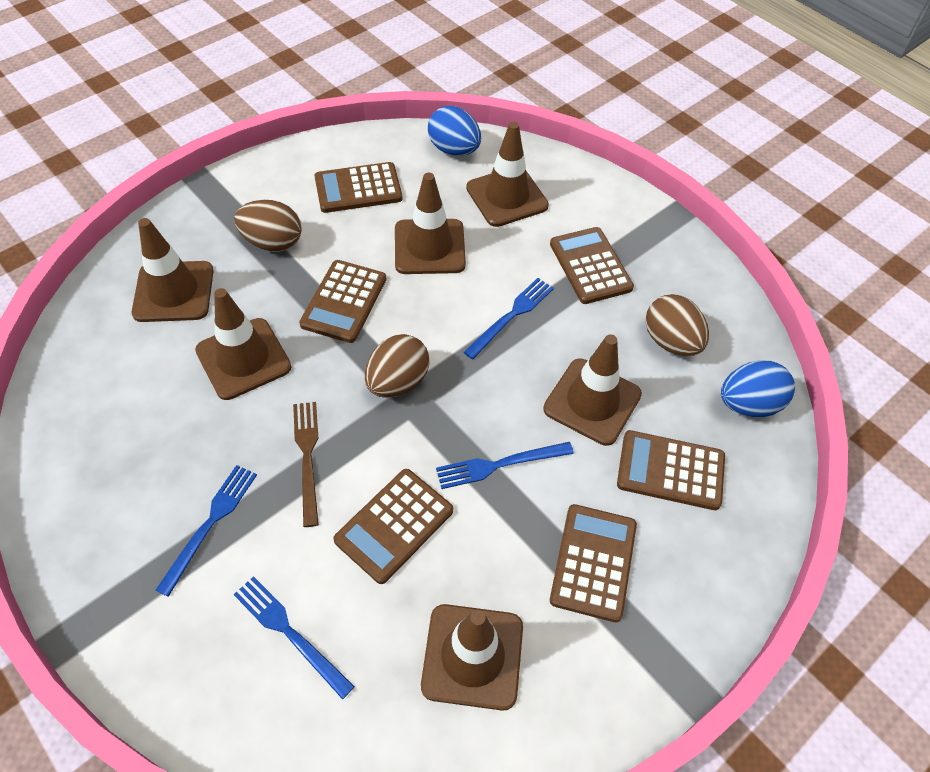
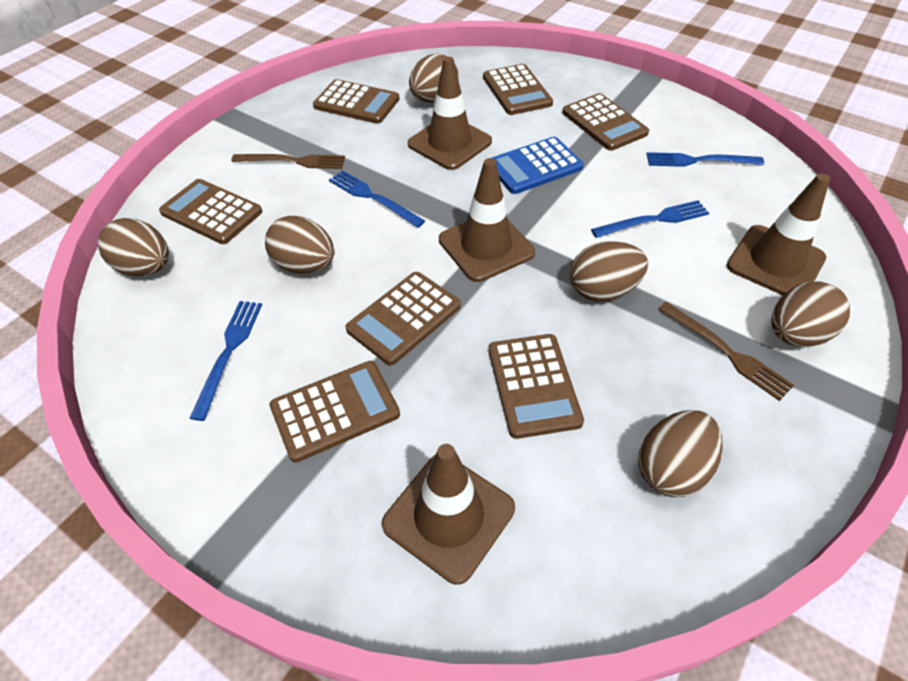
blue calculator: none = 0 -> [492,137,584,194] = 1
blue egg: [428,106,481,156] [721,360,795,417] = 2 -> none = 0
brown calculator: [299,260,386,343] [314,162,402,213] [333,469,453,584] [550,227,634,304] [550,504,637,622] [617,430,725,510] = 6 -> [159,179,262,244] [269,361,400,463] [313,79,399,124] [345,272,461,366] [483,64,553,115] [488,334,584,439] [562,93,649,151] = 7
brown egg: [234,200,302,252] [365,334,430,398] [645,294,709,356] = 3 -> [98,218,169,276] [265,216,335,274] [409,54,459,102] [570,241,648,302] [638,410,722,497] [771,281,850,347] = 6
brown fork: [293,402,319,527] = 1 -> [231,154,345,169] [658,302,794,401] = 2
brown traffic cone: [132,218,214,322] [195,288,292,400] [395,173,466,274] [421,604,523,710] [466,122,549,227] [543,335,642,446] = 6 -> [382,444,515,585] [408,57,492,170] [439,158,535,282] [727,174,830,295] = 4

